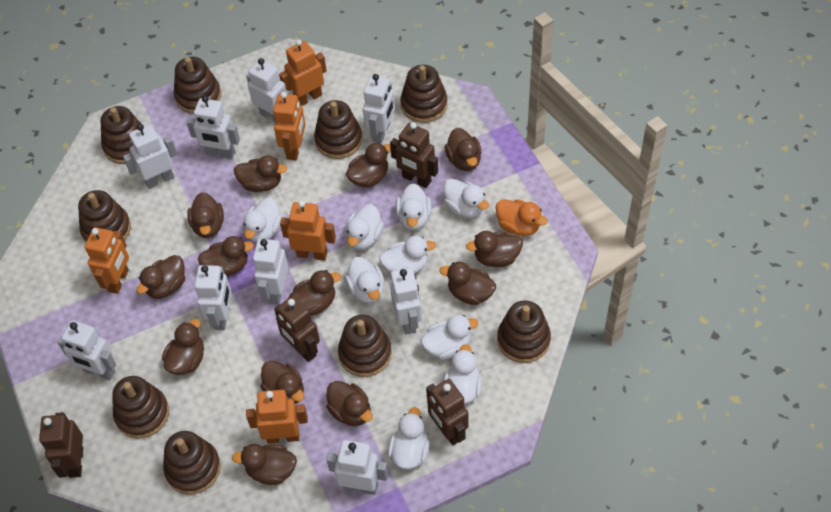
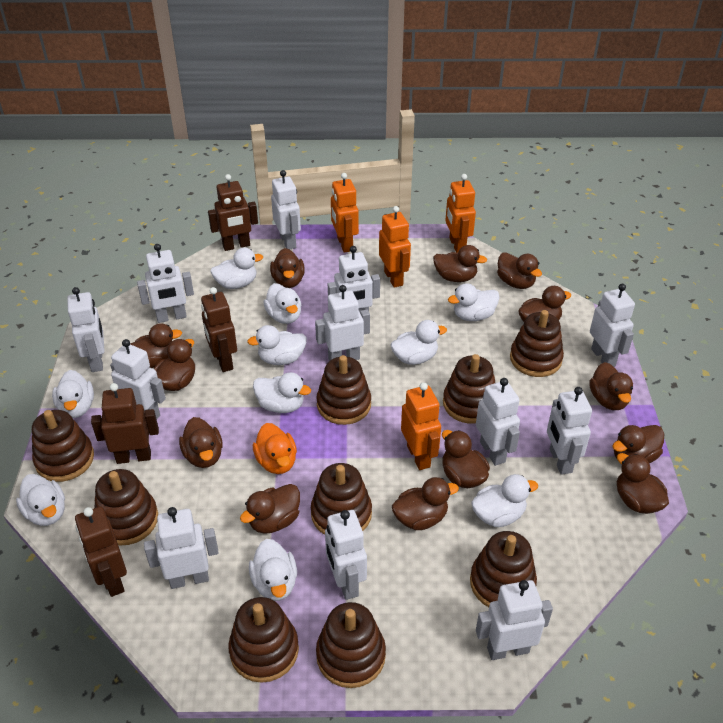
orange robot: [85,227,129,294] [246,390,308,444] [273,92,306,160] [279,39,327,106] [280,200,336,261] = 5 -> [331,173,359,253] [379,206,411,288] [401,382,441,470] [445,174,476,253] = 4
white duck: [244,197,283,242] [345,204,384,250] [345,257,384,303] [379,236,436,274] [388,407,429,470] [395,183,431,230] [421,315,478,360] [443,179,489,218] [443,344,482,404] = 9 -> [16,474,65,526] [52,370,94,418] [210,247,263,289] [247,325,307,365] [249,539,297,601] [253,372,311,413] [263,283,301,324] [390,320,447,365] [448,283,500,321] [471,474,538,527] = 10
white robot: [57,320,116,380] [123,124,177,189] [187,96,240,159] [195,265,231,330] [246,58,290,122] [253,239,288,305] [326,440,388,495] [363,74,395,143] [390,268,422,335] = 9 -> [67,287,105,372] [110,339,166,419] [137,244,194,323] [144,507,219,589] [271,170,301,249] [315,285,370,361] [325,510,367,600] [328,246,380,312] [476,378,520,466] [476,580,553,660] [547,387,592,475] [590,284,635,367] = 12

